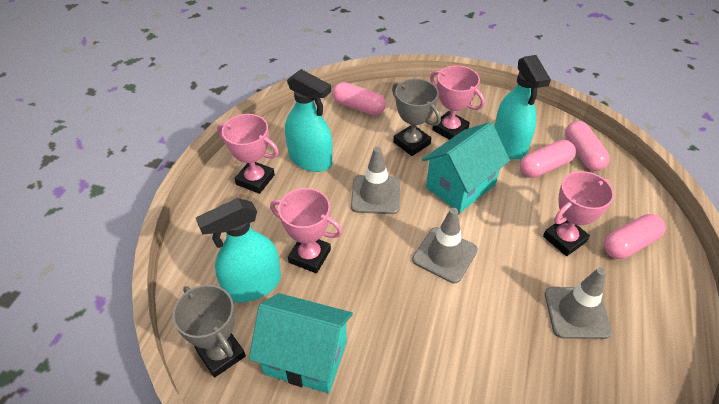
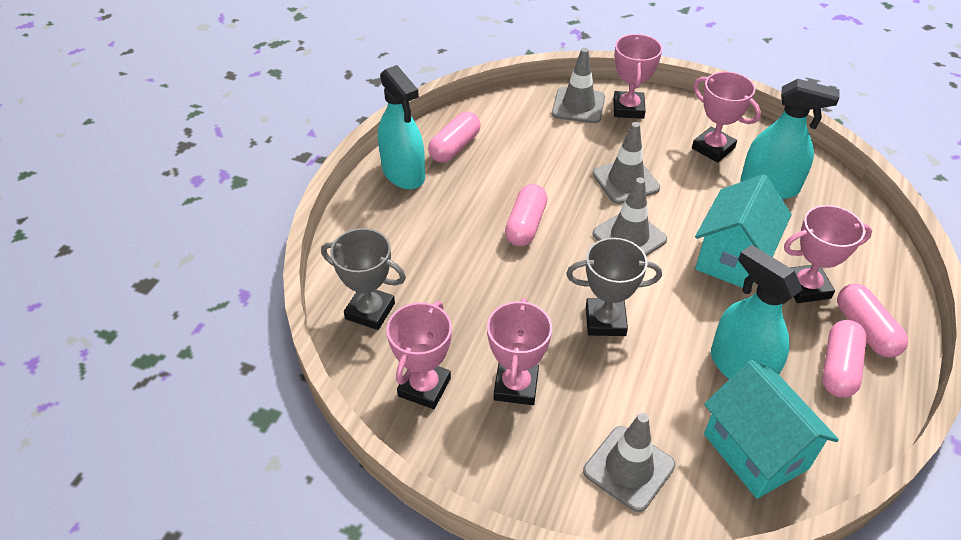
grey traffic cone: [351,146,400,214] [412,208,478,283] [545,267,612,339] = 3 -> [552,48,605,123] [583,413,675,512] [592,122,660,204] [593,177,667,256] = 4
pink trophy: [217,114,279,194] [270,188,343,273] [430,65,485,140] [543,171,614,256] = 4 -> [386,301,452,409] [487,298,552,405] [613,34,662,119] [692,72,761,162] [784,205,873,303] = 5

